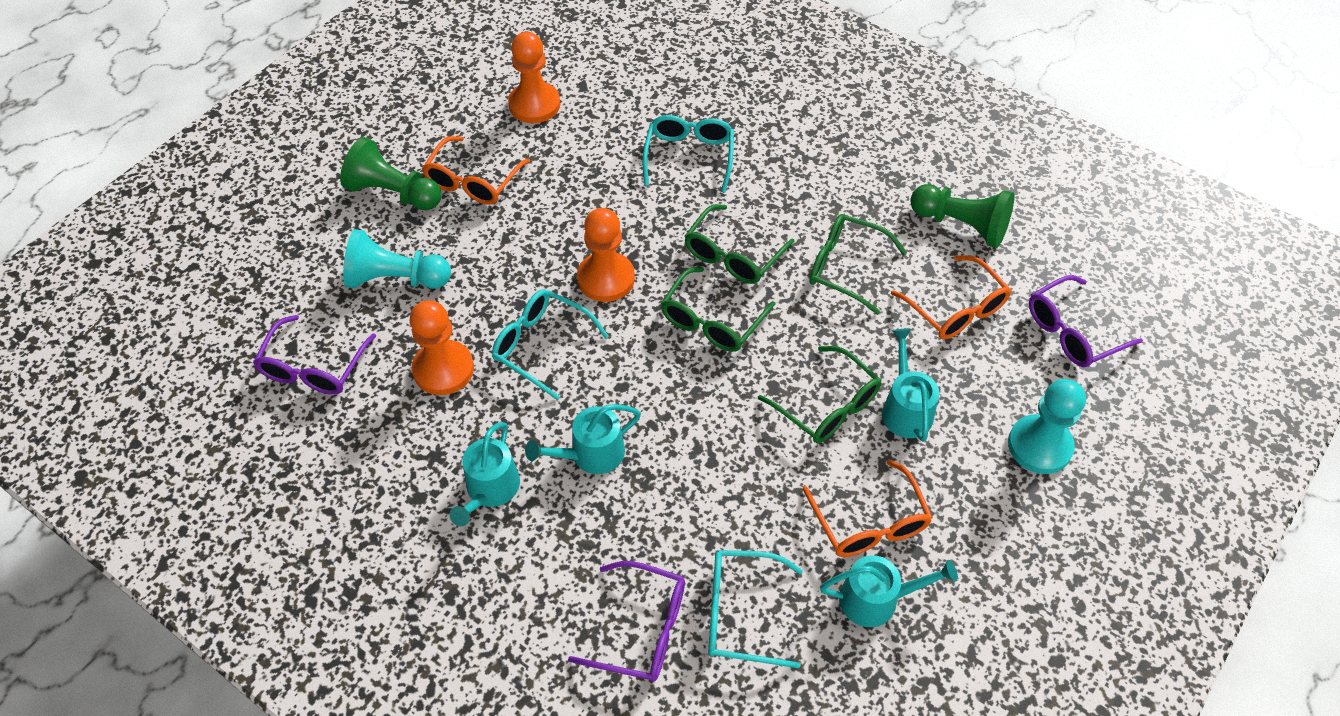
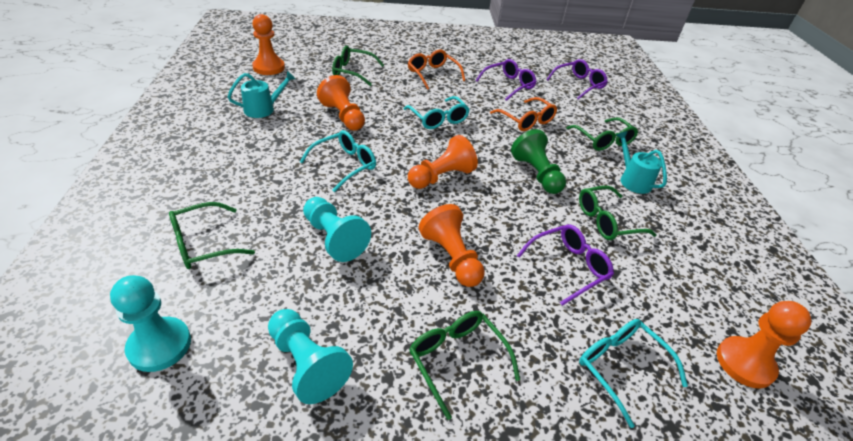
green glasses: [661,267,775,352] [685,204,795,284] [758,346,881,443] [809,214,907,314] = 4 -> [169,202,255,269] [332,46,384,86] [409,311,520,420] [567,117,638,151] [579,186,657,240] = 5
green pawn: [340,137,441,210] [910,184,1015,248] = 2 -> [511,129,566,194] = 1
orange glasses: [422,136,530,205] [803,459,933,557] [891,255,1012,339] = 3 -> [408,50,465,90] [490,97,557,131] = 2
orange pawn: [410,300,474,395] [508,32,560,123] [577,208,635,302] = 3 -> [252,14,285,75] [317,75,365,131] [408,135,478,189] [419,204,485,287] [717,301,812,389] = 5
turquoise pawn: [343,229,451,289] [1008,379,1086,474] = 2 -> [110,275,191,372] [268,309,353,404] [303,197,371,262] = 3
turquoise watering can: [450,422,520,526] [525,404,641,474] [820,555,958,627] [882,329,939,442] = 4 -> [228,71,295,118] [616,131,667,194] = 2

